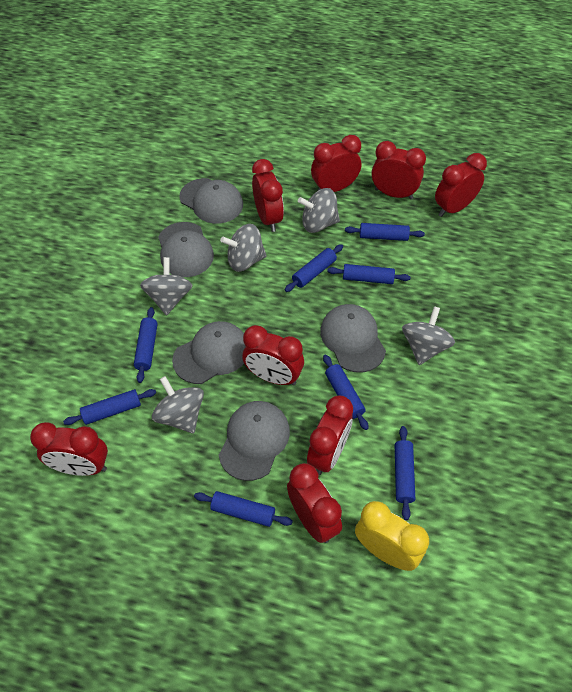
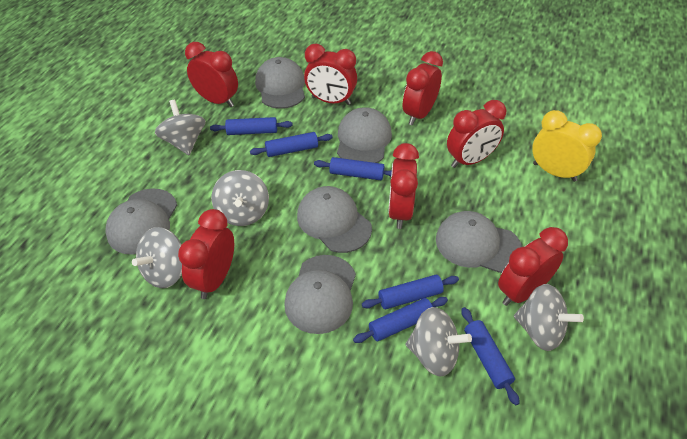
blue rolling pin: [63,389,156,425] [134,307,158,383] [194,491,293,527] [285,244,343,292] [323,355,369,430] [327,264,411,284] [345,223,425,241] [395,426,415,520] = 8 -> [210,117,293,135] [250,132,333,157] [314,157,392,180] [353,297,448,343] [362,275,459,309] [461,307,520,405] = 6
grey cap: [158,222,214,277] [172,321,246,384] [179,178,243,224] [219,401,290,481] [320,304,386,373] = 5 -> [105,189,177,255] [255,57,305,109] [284,255,356,334] [297,186,372,253] [337,107,392,163] [436,211,522,273] = 6
red clock: [30,422,108,476] [242,325,304,385] [252,159,284,232] [287,463,342,543] [307,396,353,475] [311,135,361,192] [372,141,426,200] [435,153,487,217] = 8 -> [178,209,234,299] [185,42,238,107] [304,44,357,105] [388,143,419,229] [403,51,443,125] [447,100,506,168] [498,227,568,306] = 7

